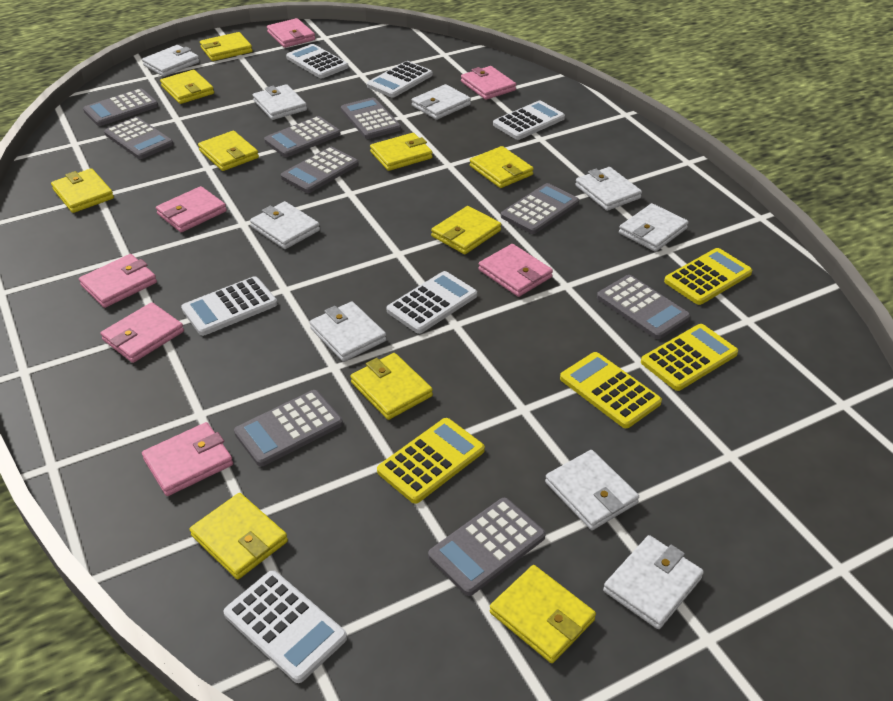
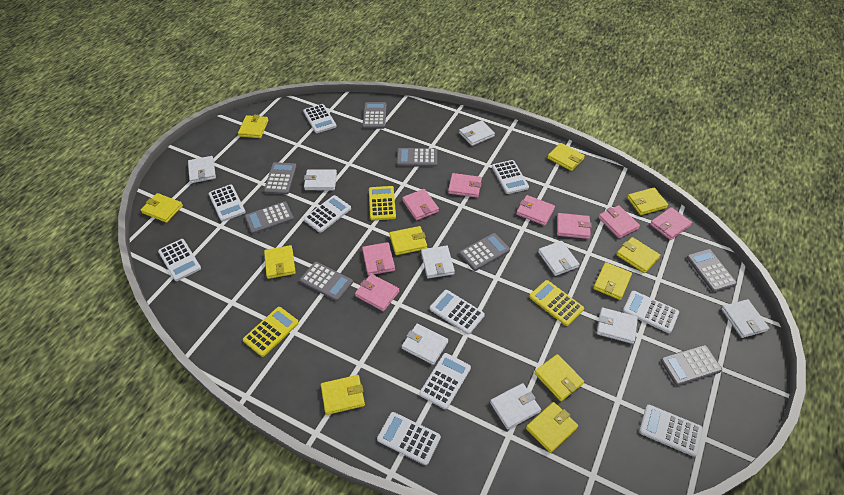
grey calculator: [83,88,158,126] [104,117,174,159] [234,390,343,467] [264,116,340,157] [281,147,358,193] [341,97,401,139] [428,498,546,596] [501,183,579,234] [597,275,690,339] = 9 -> [245,202,294,234] [264,162,297,195] [300,262,353,301] [362,102,387,129] [397,148,437,167] [459,233,510,271] [660,345,722,386] [687,249,737,292] = 8
pink wallet: [79,254,157,308] [101,302,184,363] [142,422,233,496] [156,186,227,232] [267,18,315,48] [461,66,516,100] [478,244,553,297] = 7 -> [355,274,399,311] [362,242,395,275] [402,189,439,220] [448,173,482,198] [516,195,555,226] [557,213,592,239] [598,205,640,238] [650,207,692,240] = 8
white calculator: [181,276,277,336] [223,570,347,683] [286,44,349,78] [367,61,433,98] [386,271,477,334] [493,101,565,140] = 6 -> [158,239,201,281] [208,184,246,222] [303,104,337,133] [303,195,351,233] [377,412,441,465] [420,353,471,409] [430,290,485,334] [492,160,529,194] [623,291,679,333] [639,405,703,457] = 10
yellow calculator: [377,418,485,504] [560,352,662,428] [641,324,738,391] [664,248,752,305] = 4 -> [243,307,299,357] [369,186,396,220] [529,280,584,326] = 3
yellow wallet: [51,168,114,213] [160,70,214,104] [189,493,288,579] [198,131,259,171] [200,32,252,61] [350,353,433,420] [370,133,433,171] [431,206,501,254] [470,146,534,188] [490,565,596,663] = 10 -> [141,193,183,223] [238,115,268,138] [264,245,296,279] [321,375,365,415] [389,226,427,255] [526,402,578,453] [534,354,584,401] [547,143,585,171] [593,262,632,300] [616,237,660,273] [627,187,668,215] = 11

